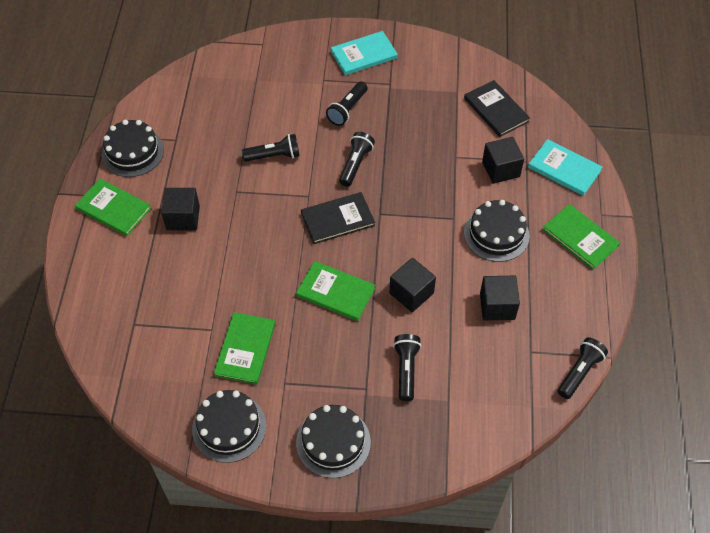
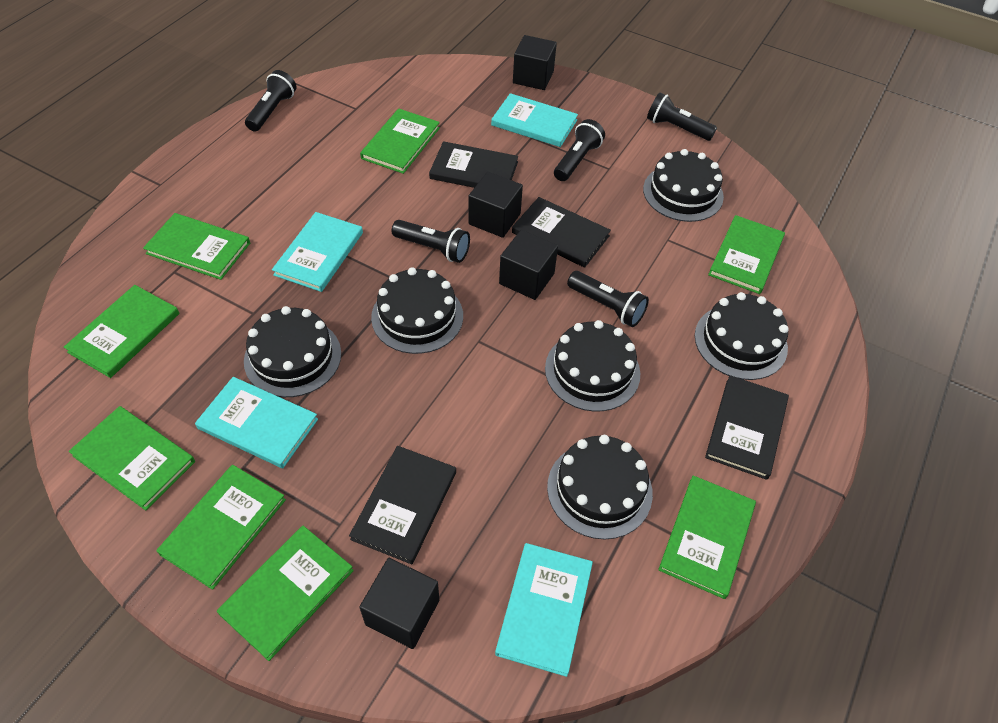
black book: [301,192,375,244] [464,80,530,137] = 2 -> [349,446,456,564] [429,141,518,188] [512,197,611,268] [705,375,789,480] = 4
black cake: [102,120,164,177] [192,390,266,463] [296,405,371,478] [464,200,530,262] = 4 -> [244,306,341,397] [371,267,463,354] [545,320,640,412] [547,435,653,539] [643,149,724,222] [695,292,789,380] = 6
green book: [75,179,151,236] [214,312,275,385] [296,261,375,321] [542,204,620,270] = 4 -> [64,285,180,378] [69,406,195,510] [143,213,250,280] [156,465,286,590] [217,526,354,661] [360,109,440,174] [658,475,756,599] [708,215,785,294] = 8
turquoise book: [331,31,398,75] [528,139,602,196] = 2 -> [195,377,318,468] [272,212,363,292] [491,93,578,147] [495,543,593,677] = 4

